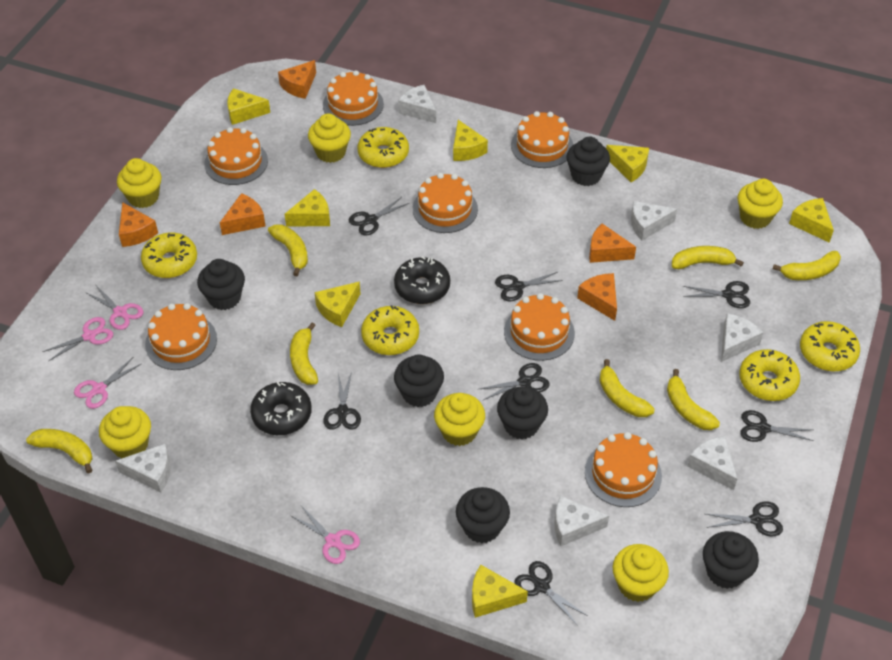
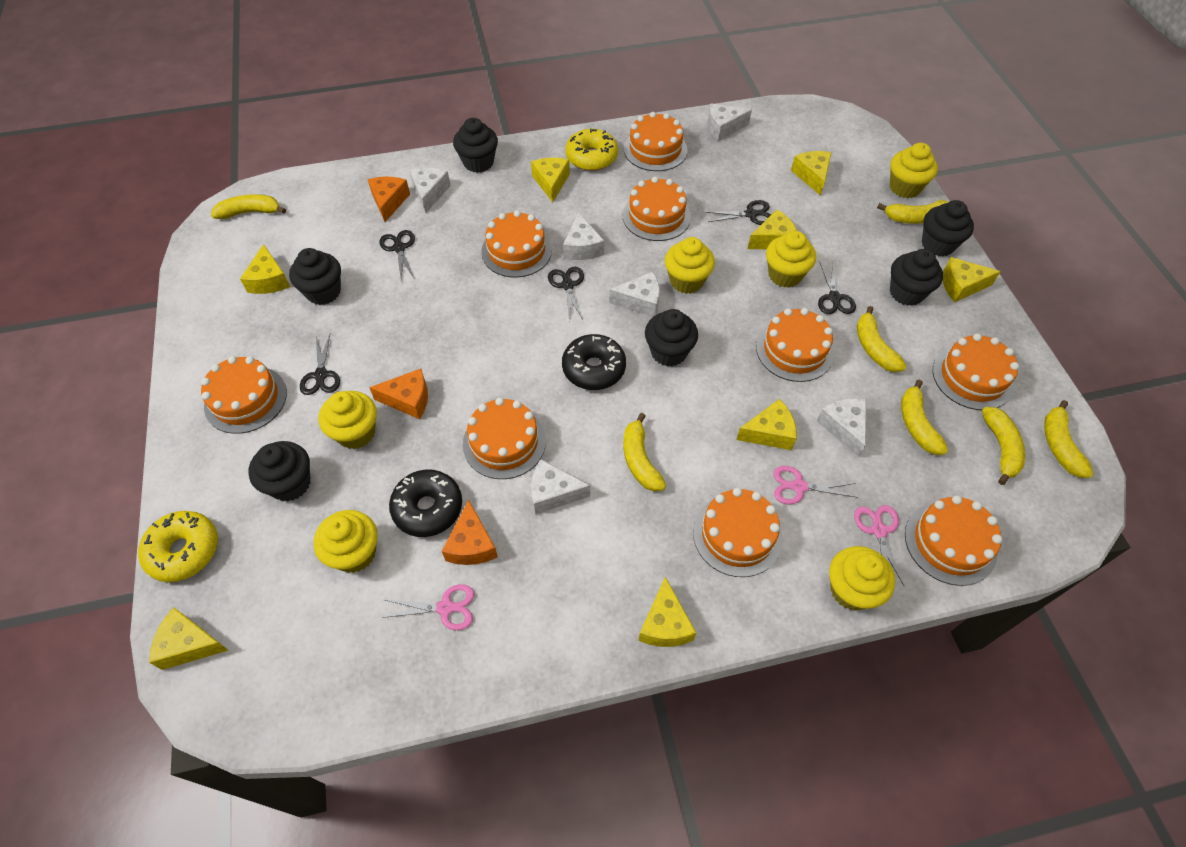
black scissors: [323,371,361,430] [349,197,409,235] [479,363,549,400] [495,271,563,301] [514,561,588,626] [683,281,750,308] [706,501,783,537] [740,410,814,442] = 8 -> [300,334,340,395] [379,230,415,279] [548,267,584,321] [706,200,771,225] [818,262,856,314] = 5
orange cake: [145,303,217,370] [204,127,268,185] [323,70,384,126] [413,173,478,233] [504,293,575,361] [511,111,574,168] [585,432,662,507] = 7 -> [201,356,287,434] [463,397,546,479] [481,210,552,278] [623,177,691,241] [624,112,688,171] [693,488,783,577] [756,308,834,382] [905,496,1002,586] [933,334,1019,410] = 9
orange cheese: [119,202,158,247] [220,193,266,235] [278,60,316,99] [577,273,617,321] [589,224,636,263] = 5 -> [368,177,410,222] [369,369,428,419] [442,500,498,565] = 3
pink scissors: [42,317,113,361] [74,357,141,409] [85,284,143,330] [290,506,360,564] = 4 -> [382,584,474,630] [773,466,858,505] [854,505,904,585] = 3
yellow cheese: [227,88,270,125] [285,189,330,226] [314,282,361,327] [453,120,488,161] [472,565,528,618] [606,145,649,182] [789,198,834,243] = 7 -> [149,607,228,670] [240,244,290,294] [531,158,570,202] [639,577,696,647] [736,399,797,450] [748,210,797,249] [791,151,832,196] [943,257,1001,302] = 8
yellow donut: [141,233,197,278] [357,127,409,168] [361,305,419,355] [739,349,800,401] [800,321,860,372] = 5 -> [138,511,218,582] [565,129,618,171] = 2

